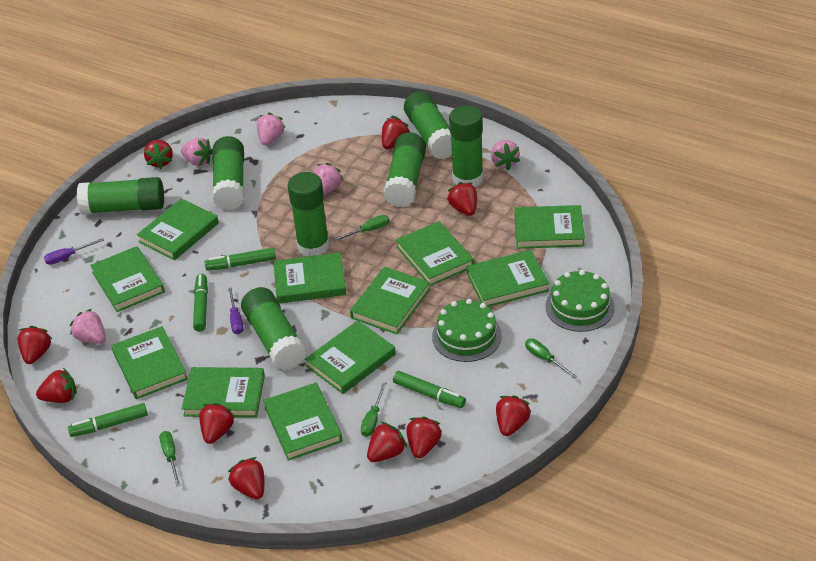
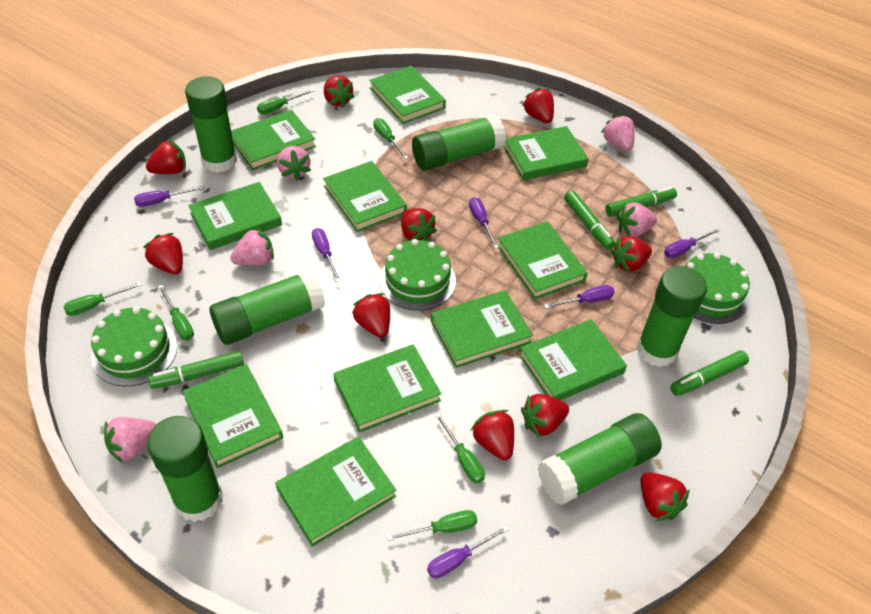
green cake: [432,299,502,362] [545,270,615,332] = 2 -> [91,307,177,386] [379,239,456,311] [685,253,750,324] = 3
green glue stick: [77,177,164,215] [212,136,244,210] [241,287,307,371] [288,172,330,256] [383,132,426,207] [404,91,452,159] [449,105,484,187] = 7 -> [147,416,223,522] [185,76,237,173] [210,269,325,345] [412,114,506,171] [538,413,662,505] [637,266,707,367] = 6
green screwdriver: [159,431,181,487] [333,215,389,241] [361,382,387,437] [525,338,577,379] = 4 -> [63,282,142,316] [158,285,194,341] [257,89,314,114] [373,118,408,159] [387,510,477,541] [435,413,485,483] = 6
purple screwdriver: [44,238,104,265] [228,287,244,335] = 2 -> [134,186,205,207] [312,228,341,282] [427,526,509,579] [469,197,499,248] [544,285,614,309] [664,228,721,258] = 6

